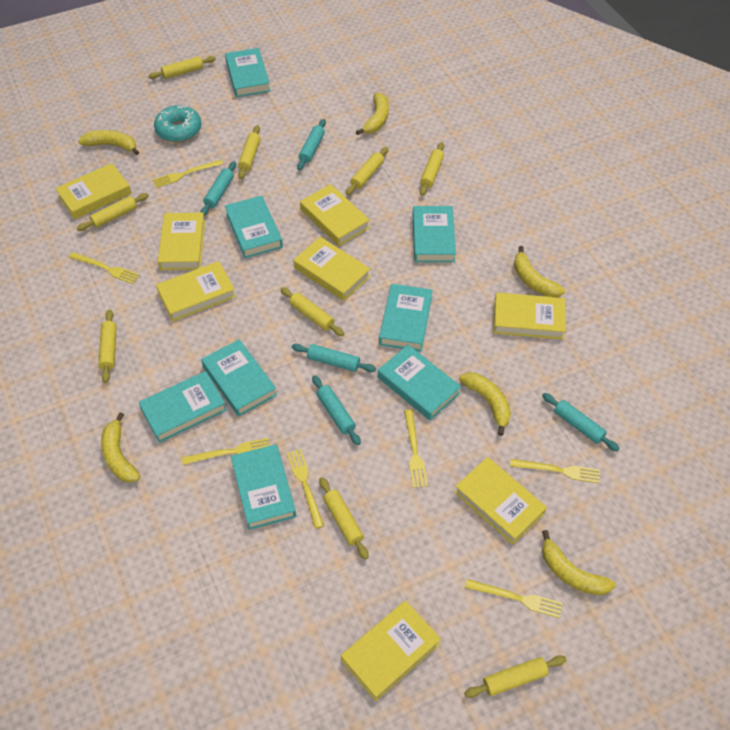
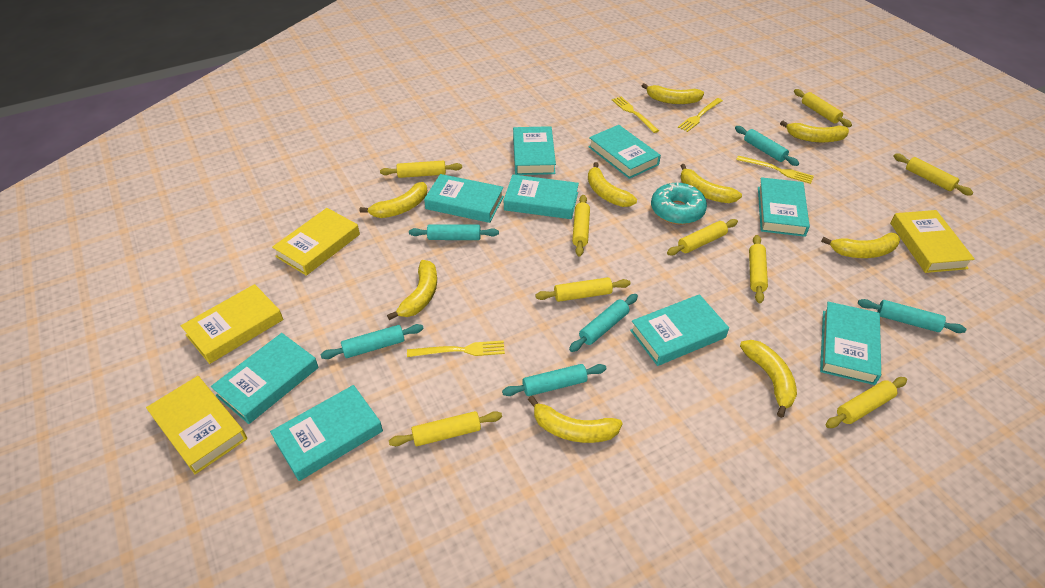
turquoise book: [139,371,227,443] [201,339,277,417] [225,48,270,97] [225,195,283,258] [231,444,296,530] [378,345,461,420] [379,284,433,352] [413,206,456,262] = 8 -> [211,333,319,424] [270,385,383,481] [424,174,504,223] [504,174,579,219] [513,126,556,175] [588,125,661,179] [630,294,729,366] [758,177,810,237] [820,302,881,385] = 9
turquoise rolling pin: [201,161,236,216] [292,344,376,372] [297,119,326,170] [312,375,361,445] [542,393,620,451] = 5 -> [320,324,424,359] [409,224,499,240] [502,364,607,396] [569,294,638,352] [735,126,799,166] [858,299,966,333] = 6
yellow banana: [78,130,139,155] [101,412,140,483] [356,93,389,135] [459,372,511,436] [514,246,565,297] [542,530,616,596] = 6 -> [359,182,427,218] [387,260,437,320] [528,396,623,443] [588,162,637,207] [642,83,704,104] [680,164,742,203] [740,340,797,418] [780,120,849,143] [821,233,900,258] = 9
yellow book: [55,163,131,219] [156,261,236,321] [158,212,205,270] [293,237,371,301] [300,184,370,246] [341,600,441,701] [454,457,547,544] [494,293,566,339] = 8 -> [146,376,247,474] [181,284,283,364] [272,208,360,276] [890,210,975,273] = 4
yellow fork: [69,252,140,284] [153,160,223,188] [182,438,270,465] [287,449,324,529] [404,409,428,488] [465,579,563,618] [510,459,600,483] = 7 -> [407,340,505,357] [612,97,659,133] [678,98,723,132] [736,155,814,184] = 4

